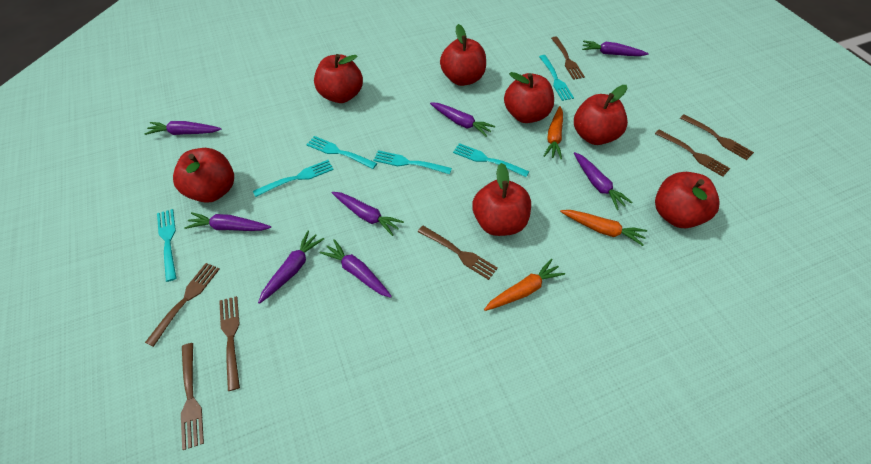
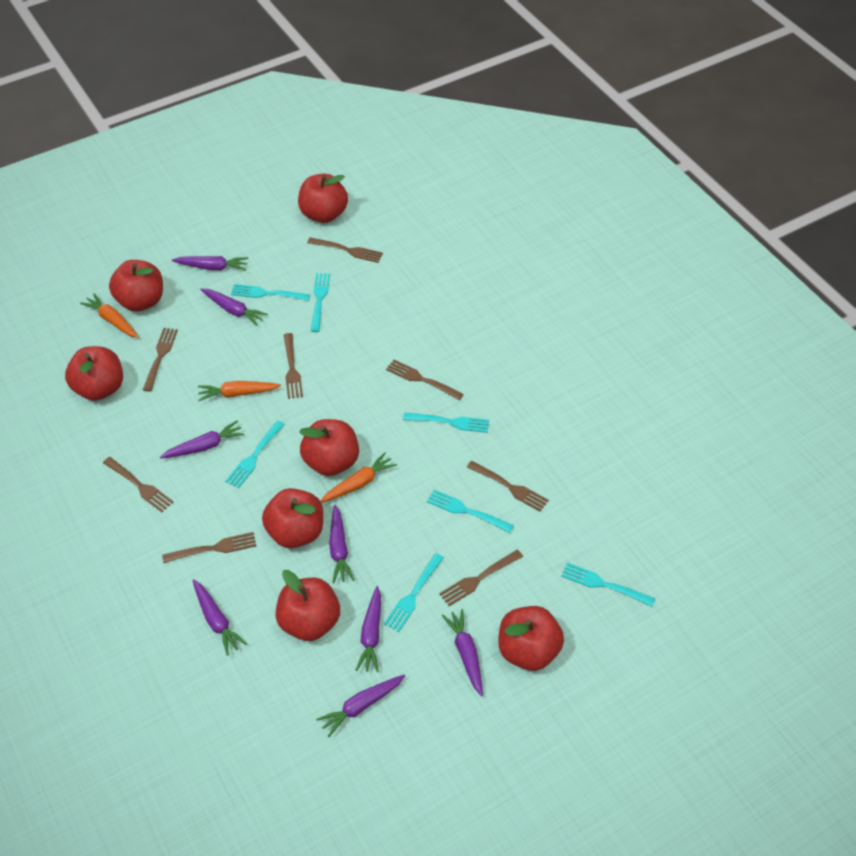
brown fork: [145,263,220,347] [181,343,204,450] [219,296,240,391] [418,226,498,280] [551,37,585,80] [655,130,730,177] [680,114,754,160] = 7 -> [103,457,173,512] [143,328,178,392] [162,532,256,563] [284,333,303,399] [307,237,383,263] [386,360,464,400] [439,550,523,606] [467,461,549,512] = 8
turquoise fork: [157,209,177,282] [253,160,334,197] [306,136,377,169] [373,150,452,174] [453,143,529,177] [539,55,574,101] = 6 -> [225,420,285,488] [231,284,310,301] [311,273,330,332] [384,553,444,632] [403,413,489,433] [427,490,514,533] [561,562,655,607] = 7

